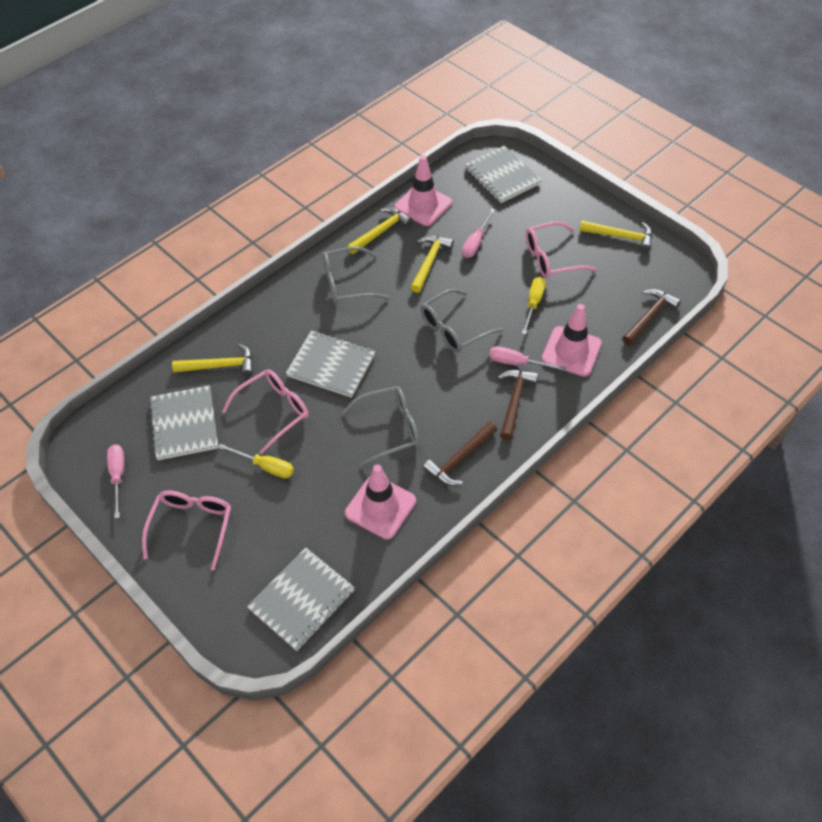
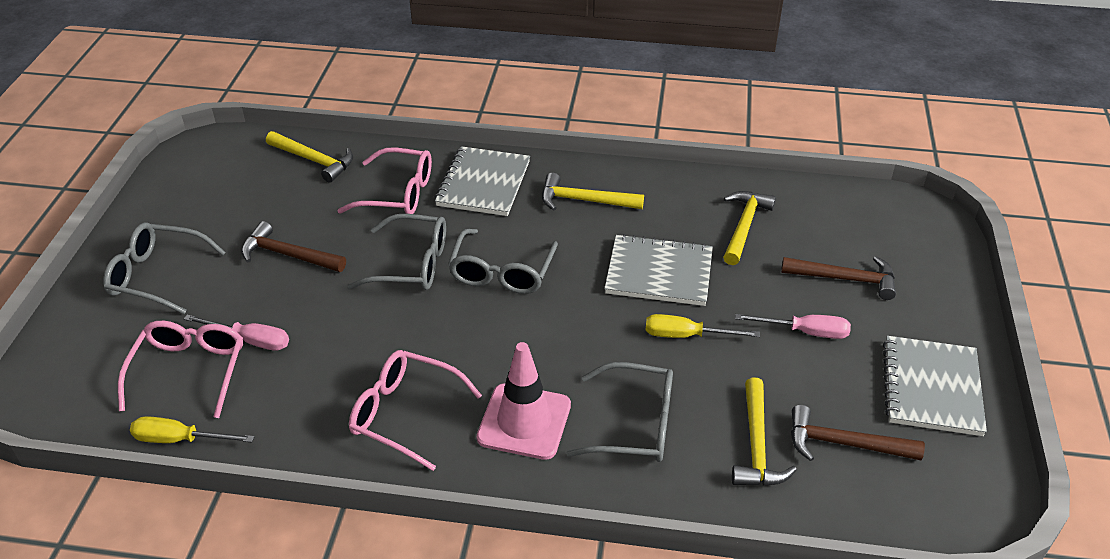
grey glasses: [323,246,389,305] [342,386,420,467] [421,289,503,353] = 3 -> [103,223,226,314] [348,214,446,290] [448,229,558,294] [566,362,673,462] = 4
grey notebook: [149,385,218,460] [247,548,355,651] [286,331,376,398] [464,146,542,203] = 4 -> [435,146,530,216] [604,234,713,306] [883,336,987,436] = 3
pink screwdriver: [107,444,124,519] [462,208,495,258] [489,346,566,371] = 3 -> [184,315,289,351] [735,314,851,339] = 2
pink traffic cone: [345,464,416,539] [395,155,452,226] [541,304,602,377] = 3 -> [477,342,571,460] = 1

